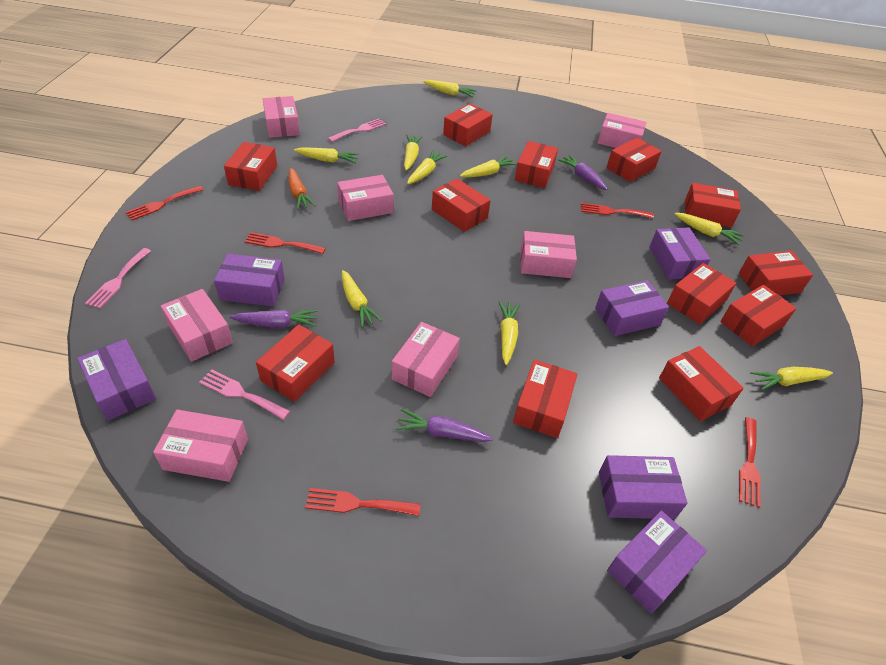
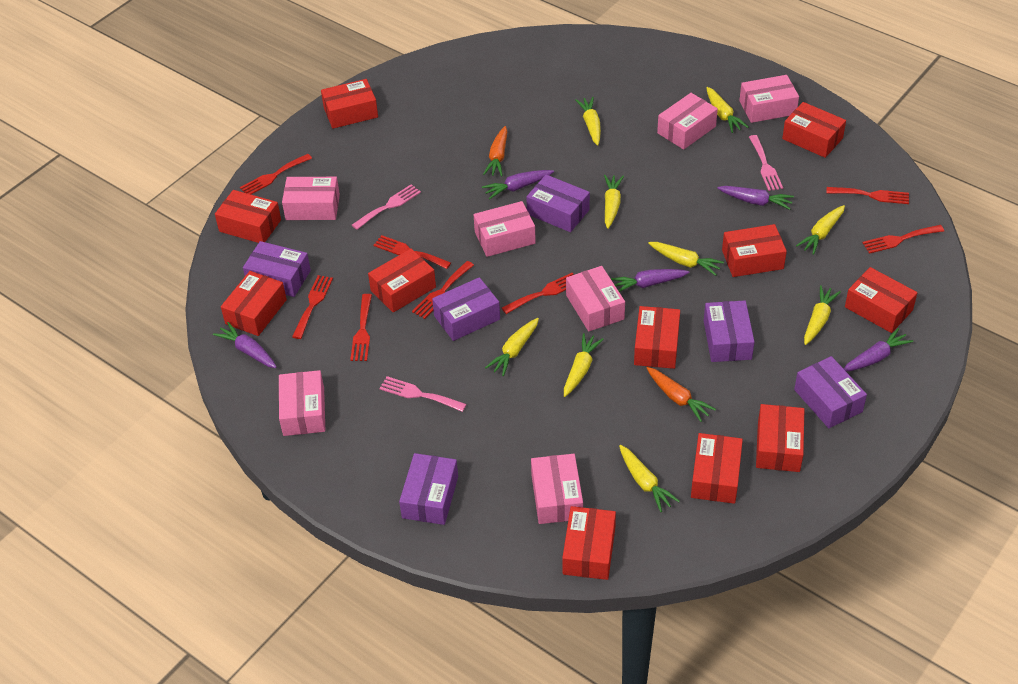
orange carrot: [288,168,316,210] = 1 -> [483,126,507,176] [647,367,716,422] = 2
purple carrot: [230,310,318,328] [396,409,493,442] [558,155,608,190] = 3 -> [213,322,277,368] [482,170,554,199] [610,269,690,292] [717,186,794,210] [844,328,913,372] = 5
red box: [224,142,277,191] [256,324,335,402] [432,179,491,232] [443,103,493,146] [513,360,577,438] [515,141,558,188] [606,138,662,182] [659,346,744,421] [667,263,736,324] [685,183,741,227] [720,285,796,347] [739,251,813,295] = 12 -> [215,190,281,243] [221,271,287,336] [321,79,378,129] [368,249,436,312] [562,506,616,580] [634,306,680,369] [691,433,743,504] [722,224,787,277] [756,404,804,472] [782,102,846,158] [845,267,917,333] = 11
red fork: [125,186,203,220] [245,232,326,254] [305,488,421,516] [581,203,654,218] [739,417,761,508] = 5 -> [240,154,312,194] [292,275,333,339] [350,294,372,361] [374,235,451,269] [412,261,474,319] [502,273,573,314] [826,187,909,204] [862,225,944,254] = 8

